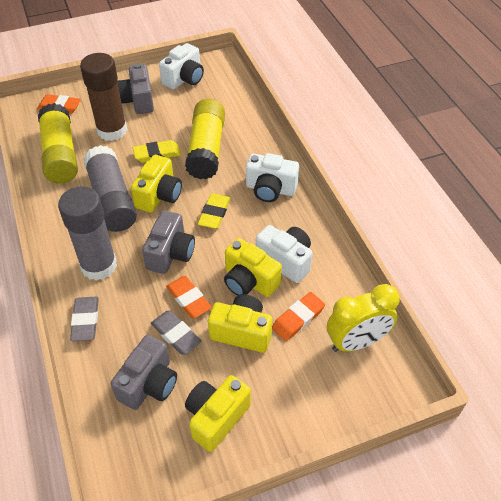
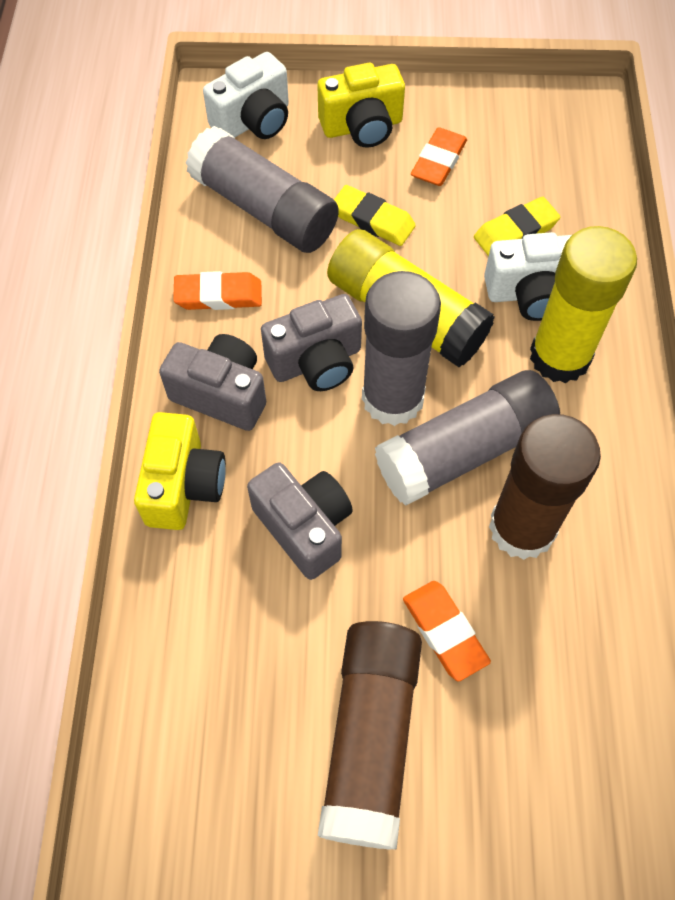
brown glue stick: [80,53,127,141] = 1 -> [318,621,422,850] [489,414,601,560] = 2
grey eraser: [70,297,99,341] [151,310,202,355] = 2 -> none = 0
grey glue stick: [58,186,117,281] [83,145,137,232] = 2 -> [186,126,339,253] [362,271,441,426] [375,370,560,506] = 3
white camera: [159,43,204,90] [246,153,299,202] [256,225,312,283] = 3 -> [203,52,289,139] [484,232,572,321] = 2
yellow camera: [131,155,182,213] [185,375,251,452] [208,295,272,353] [224,238,282,297] = 4 -> [134,412,226,530] [318,63,405,148] = 2
yellow clock: [327,284,400,352] = 1 -> none = 0

